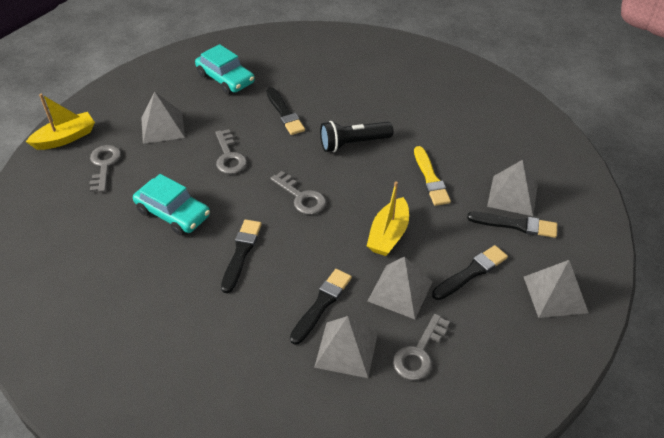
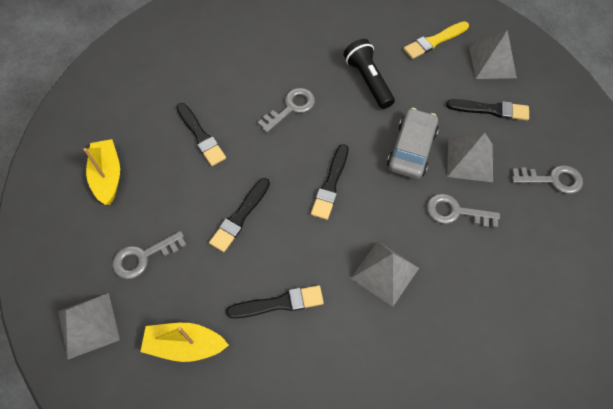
grey car: none = 0 -> [387,108,439,179] = 1
grey pyramid: [141,92,185,144] [314,316,378,378] [368,257,433,319] [487,160,538,216] [524,260,588,318] = 5 -> [58,293,120,360] [351,241,419,307] [447,133,493,182] [469,30,517,79] = 4
turquoise car: [133,174,210,235] [195,44,255,94] = 2 -> none = 0

